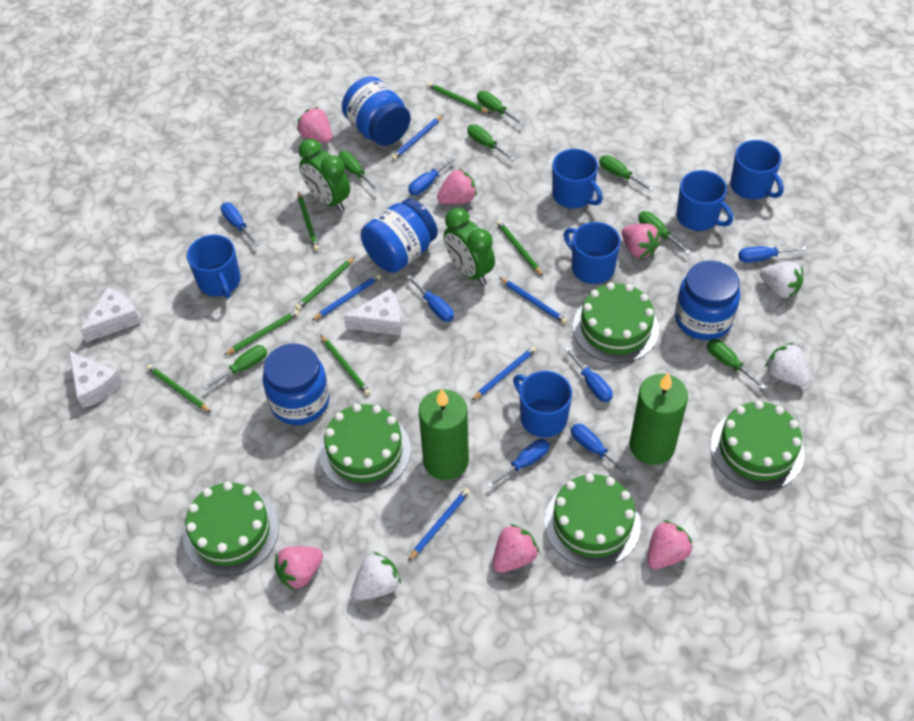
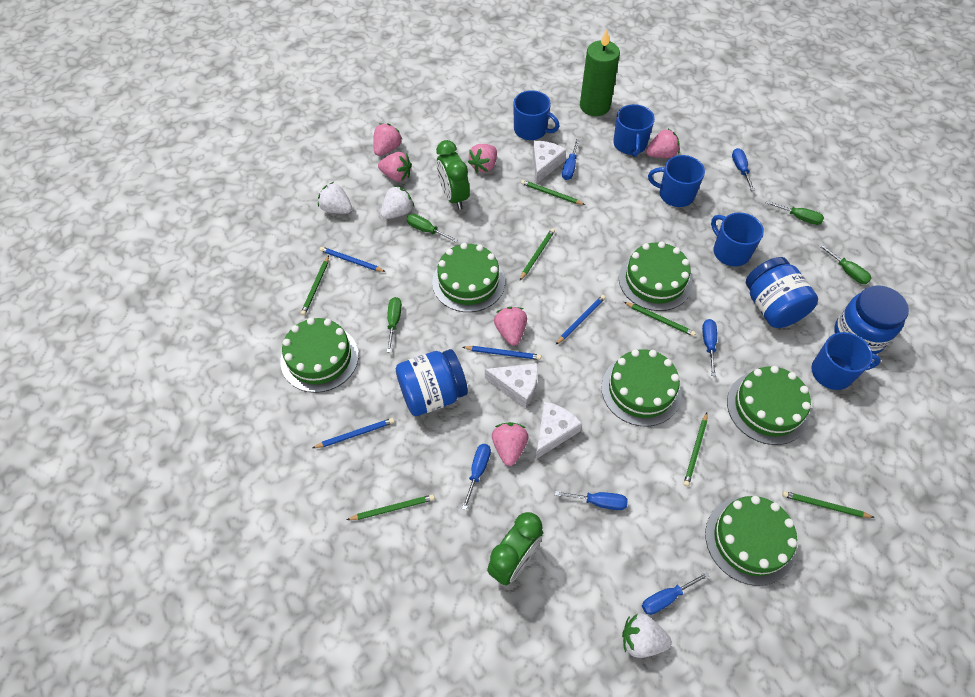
blue jar: [263,343,330,425] [342,76,411,146] [361,198,438,273] [675,261,740,340] = 4 -> [396,349,468,416] [746,257,818,328] [834,285,909,354] = 3
blue mug: [187,235,240,298] [513,371,572,438] [552,149,603,208] [564,222,621,284] [676,170,733,231] [730,140,784,200] = 6 -> [513,90,560,140] [613,104,655,157] [648,155,705,207] [711,212,764,267] [811,332,881,390] = 5
blue pencil: [311,274,381,321] [392,115,443,160] [408,488,470,561] [471,346,537,401] [499,277,567,324] = 5 -> [313,418,395,448] [320,247,386,272] [463,346,541,360] [556,295,606,344] = 4
blue screwdriver: [221,203,259,247] [406,275,454,322] [408,156,457,195] [487,439,549,488] [564,347,613,402] [571,424,631,477] [738,246,807,263] = 7 -> [462,444,491,510] [555,491,628,510] [562,139,580,180] [642,572,709,615] [702,319,717,376] [732,148,755,191] = 6
green cake: [183,482,279,576] [319,404,411,492] [544,473,641,568] [573,282,659,363] [710,401,804,491] = 5 -> [280,318,359,393] [432,243,505,312] [601,349,682,426] [619,241,692,311] [705,496,797,586] [727,366,811,445] = 6
green candle: [419,389,469,480] [629,372,688,465] = 2 -> [580,30,620,116] = 1
green screwdriver: [203,345,267,390] [338,151,379,192] [467,124,515,161] [477,91,525,125] [599,155,654,191] [638,211,691,254] [707,339,766,389] = 7 -> [386,297,402,352] [406,214,457,243] [766,200,824,225] [818,244,872,284] = 4

